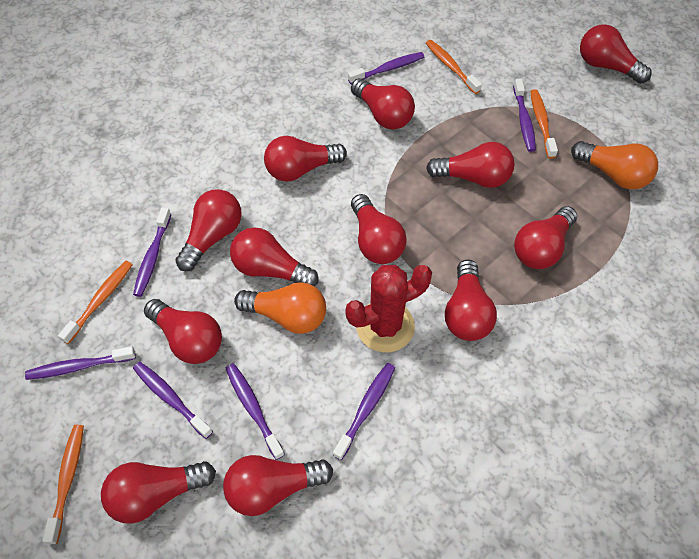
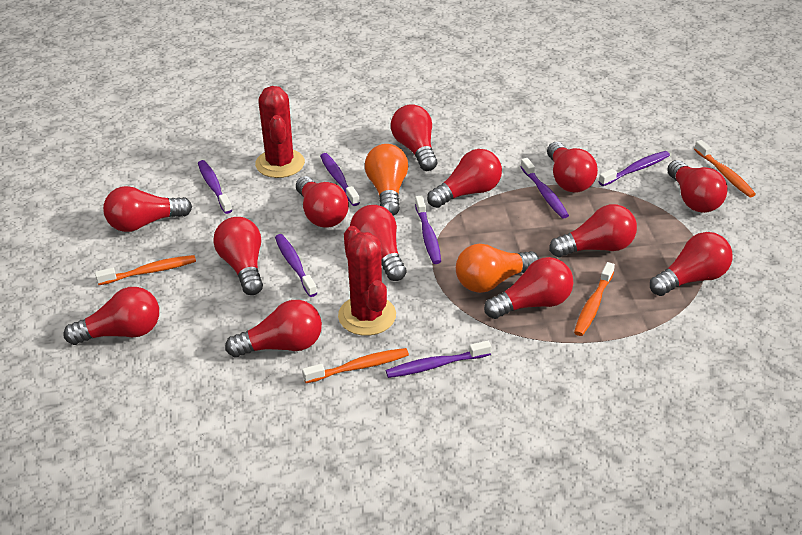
red cactus: [345,265,432,352] = 1 -> [255,86,305,178] [338,226,396,336] = 2
red light bulb: [101,461,216,524] [144,299,222,364] [175,189,242,271] [223,455,333,516] [230,227,318,286] [264,136,347,182] [351,78,415,129] [351,194,407,264] [426,142,515,188] [445,260,497,341] [514,206,577,269] [580,24,651,84] = 12 -> [64,287,159,345] [103,186,192,232] [213,217,263,295] [225,300,322,357] [296,176,349,228] [350,205,406,281] [391,104,437,171] [427,149,502,208] [484,257,573,319] [547,142,598,193] [549,204,637,257] [650,232,733,296] [667,160,728,213] = 13

